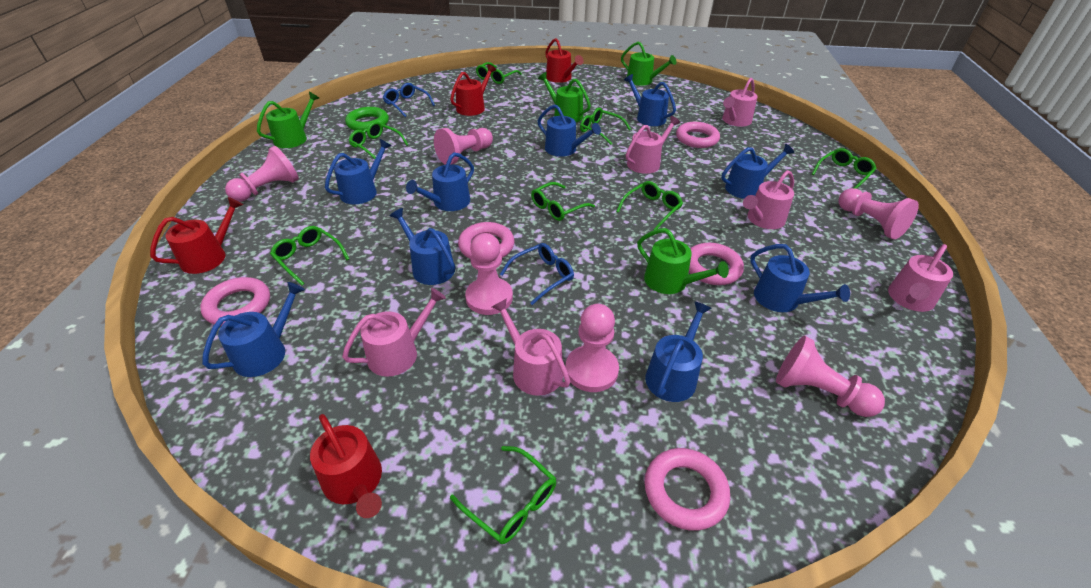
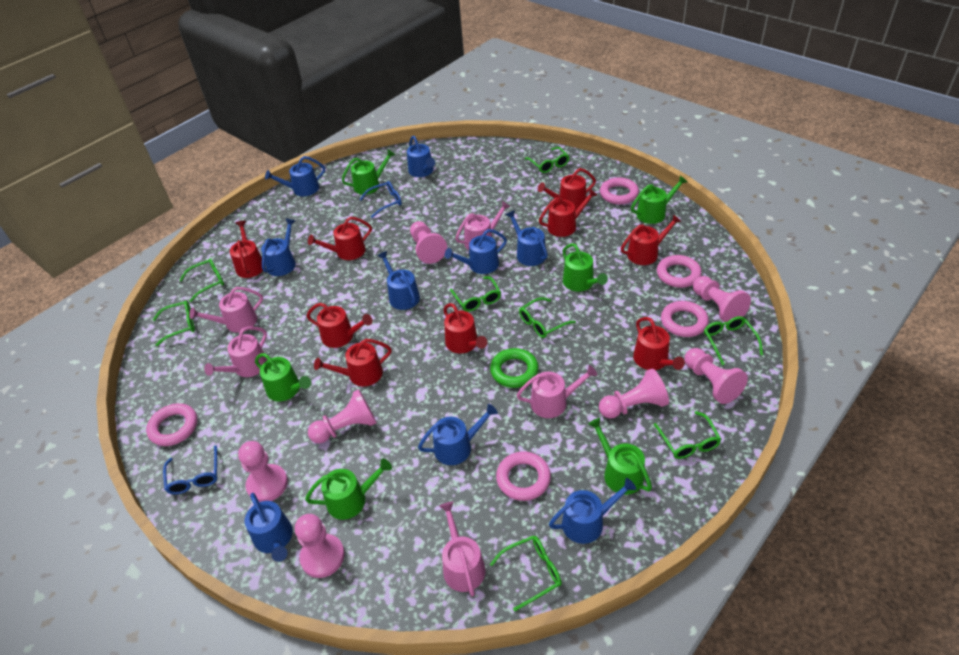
green watering can: [257,92,319,148] [538,72,591,122] [621,42,676,86] [637,228,729,294] = 4 -> [255,353,311,401] [305,459,392,520] [342,149,395,195] [562,243,608,292] [588,418,652,495] [631,175,687,224] = 6
pink pawn: [225,146,299,202] [434,128,493,165] [465,233,513,315] [565,304,619,392] [776,336,885,417] [838,188,919,239] = 6 -> [238,441,288,502] [295,514,345,578] [308,389,377,444] [410,221,447,264] [599,368,669,419] [684,348,748,404] [693,276,751,322] = 7
pink watering can: [342,288,446,377] [492,298,570,396] [626,116,680,174] [722,78,758,127] [743,170,794,229] [888,244,953,312] = 6 -> [189,287,263,333] [204,326,267,377] [440,501,486,597] [455,201,510,250] [517,365,597,418] = 5
red watering can: [150,197,243,274] [310,414,382,518] [450,64,496,116] [545,38,584,83] = 4 -> [230,221,263,278] [307,303,372,348] [308,217,372,260] [314,339,392,387] [443,303,487,353] [538,168,596,210] [539,189,597,237] [621,214,682,265] [633,317,685,370] = 9

